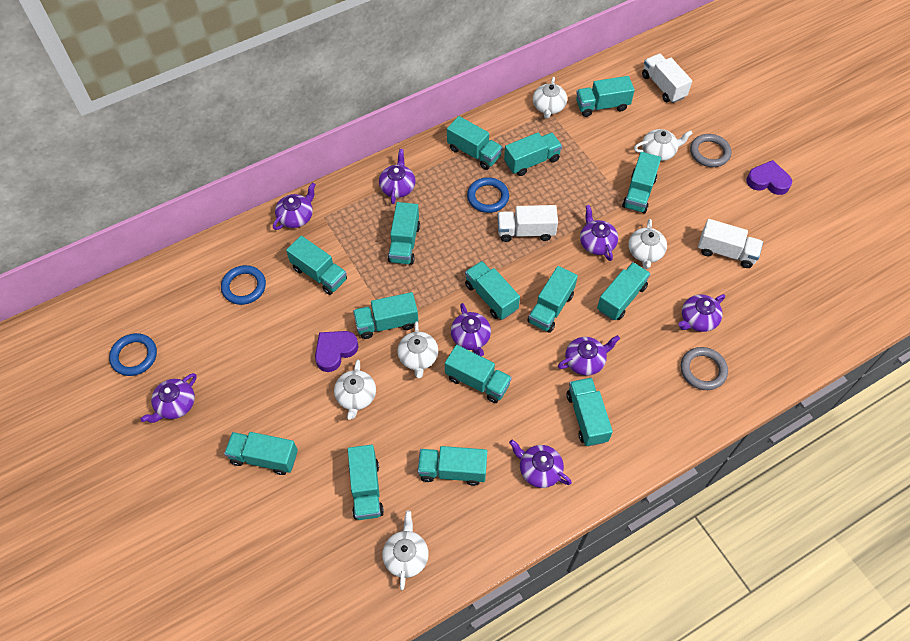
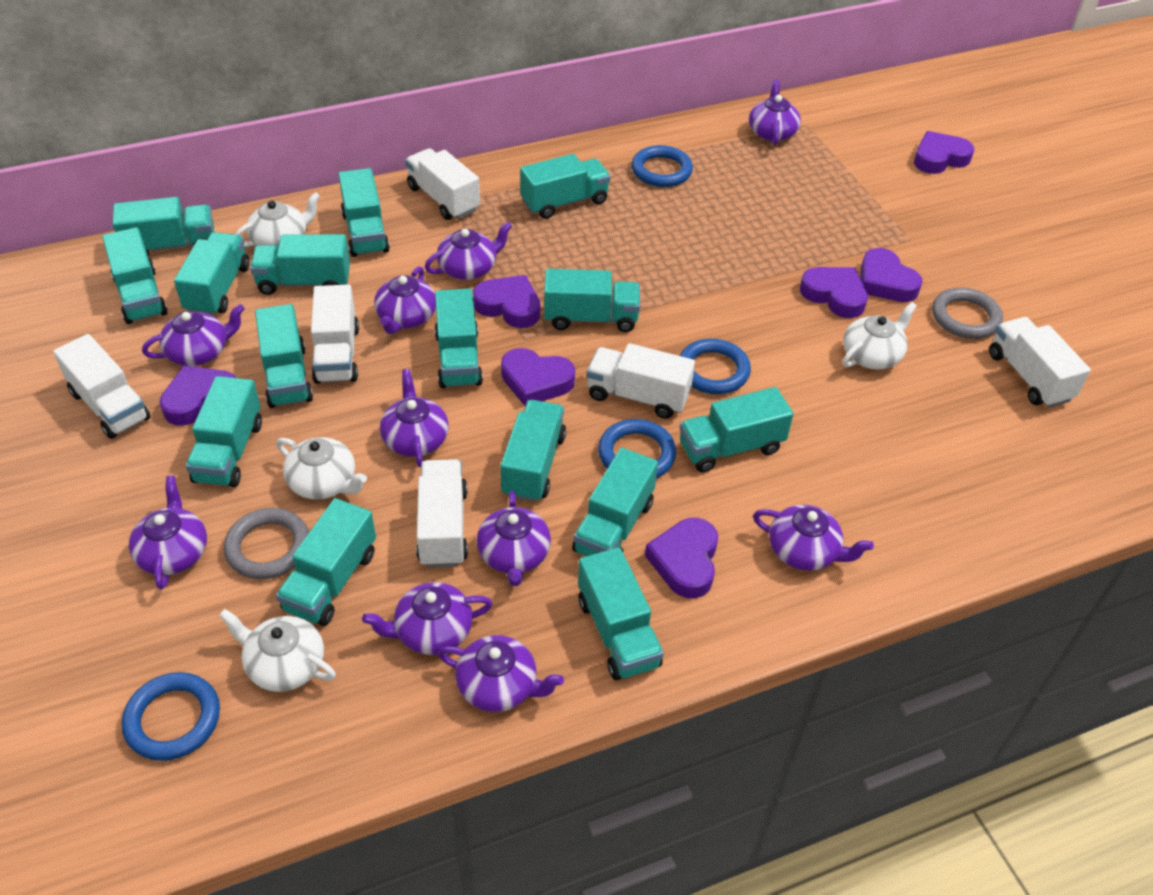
blue ring: [109,333,157,376] [221,265,266,305] [467,177,509,213] = 3 -> [122,672,220,761] [598,419,676,478] [631,145,693,187] [680,339,751,394] = 4
purple heart: [315,331,358,372] [746,160,792,195] = 2 -> [160,365,236,426] [473,275,540,328] [501,348,575,406] [645,518,718,598] [800,267,868,318] [861,248,923,302] [914,131,974,174] = 7
purple teapot: [141,373,197,423] [273,182,316,230] [379,149,415,204] [451,303,491,356] [509,440,572,488] [558,335,620,376] [580,205,618,261] [678,294,725,332] = 8 -> [129,476,207,590] [142,304,245,366] [362,582,493,655] [374,266,436,334] [380,369,449,467] [425,222,512,280] [438,635,564,712] [477,491,551,586] [749,79,801,145] [753,505,874,571] = 10
white teapot: [334,360,376,420] [383,511,429,590] [397,321,438,378] [533,77,567,119] [628,219,667,269] [634,129,693,161] = 6 -> [219,609,336,692] [235,192,321,247] [276,437,367,499] [843,302,917,370] = 4
white truck: [498,205,558,242] [642,54,692,103] [698,219,763,268] = 3 -> [53,334,150,439] [311,284,359,384] [405,148,480,220] [416,459,468,568] [587,343,695,419] [989,317,1091,408] = 6

